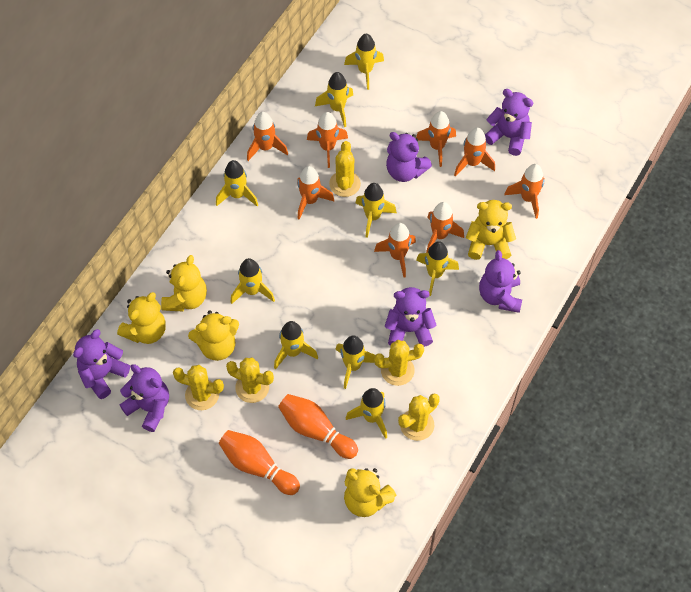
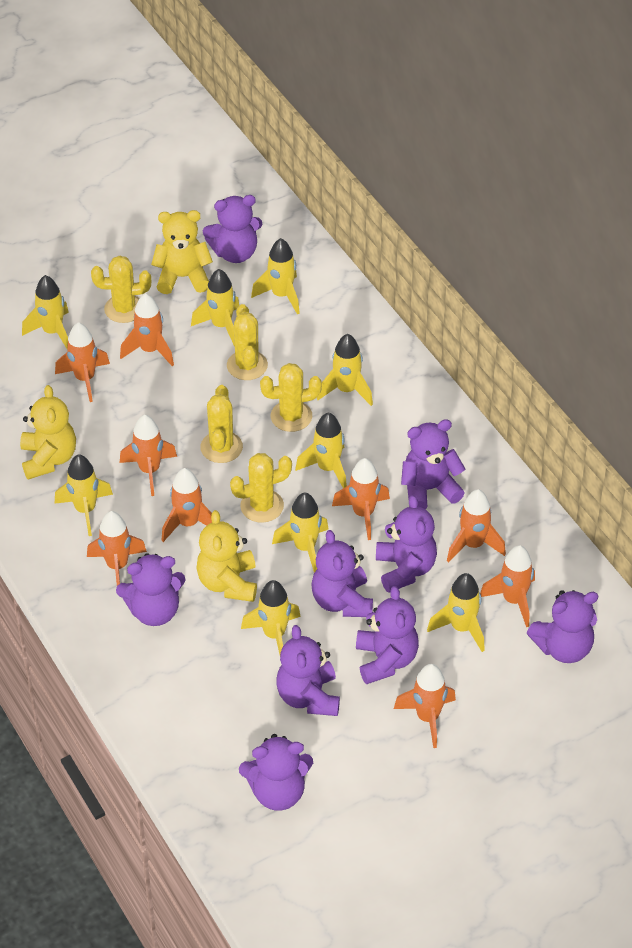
orange bowling pin: [219,430,300,495] [278,394,358,459] = 2 -> none = 0
orange rocket: [247,112,288,161] [297,166,334,220] [307,112,348,168] [374,223,416,278] [416,111,456,167] [426,202,464,253] [454,128,495,177] [504,164,545,219] = 8 -> [55,322,110,402] [87,511,147,586] [120,293,174,366] [120,415,177,496] [162,468,212,542] [332,458,390,540] [394,664,456,748] [447,489,506,562] [480,545,535,627] = 9
purple teddy bear: [73,329,130,399] [120,364,169,432] [385,287,437,347] [386,132,432,182] [479,250,522,313] [485,89,533,156] = 6 -> [116,553,185,626] [203,195,262,263] [239,734,313,811] [276,625,340,716] [311,530,373,617] [356,586,419,684] [376,495,437,593] [401,419,465,509] [527,590,598,663] = 9
yellow teddy bear: [117,292,166,344] [161,255,207,312] [188,311,239,361] [344,468,397,517] [466,200,516,260] = 5 -> [20,385,76,480] [151,210,213,294] [196,510,257,602] = 3

